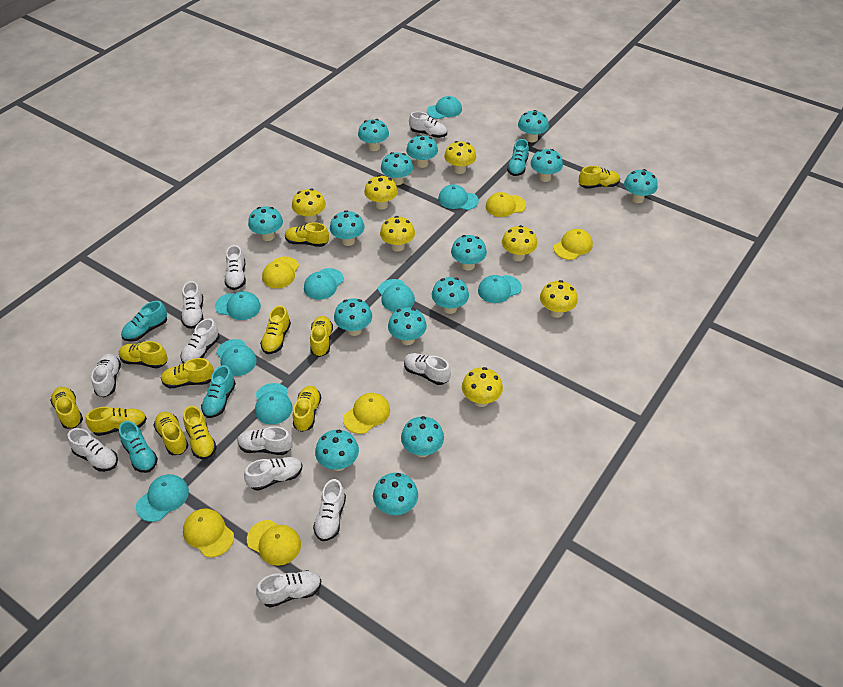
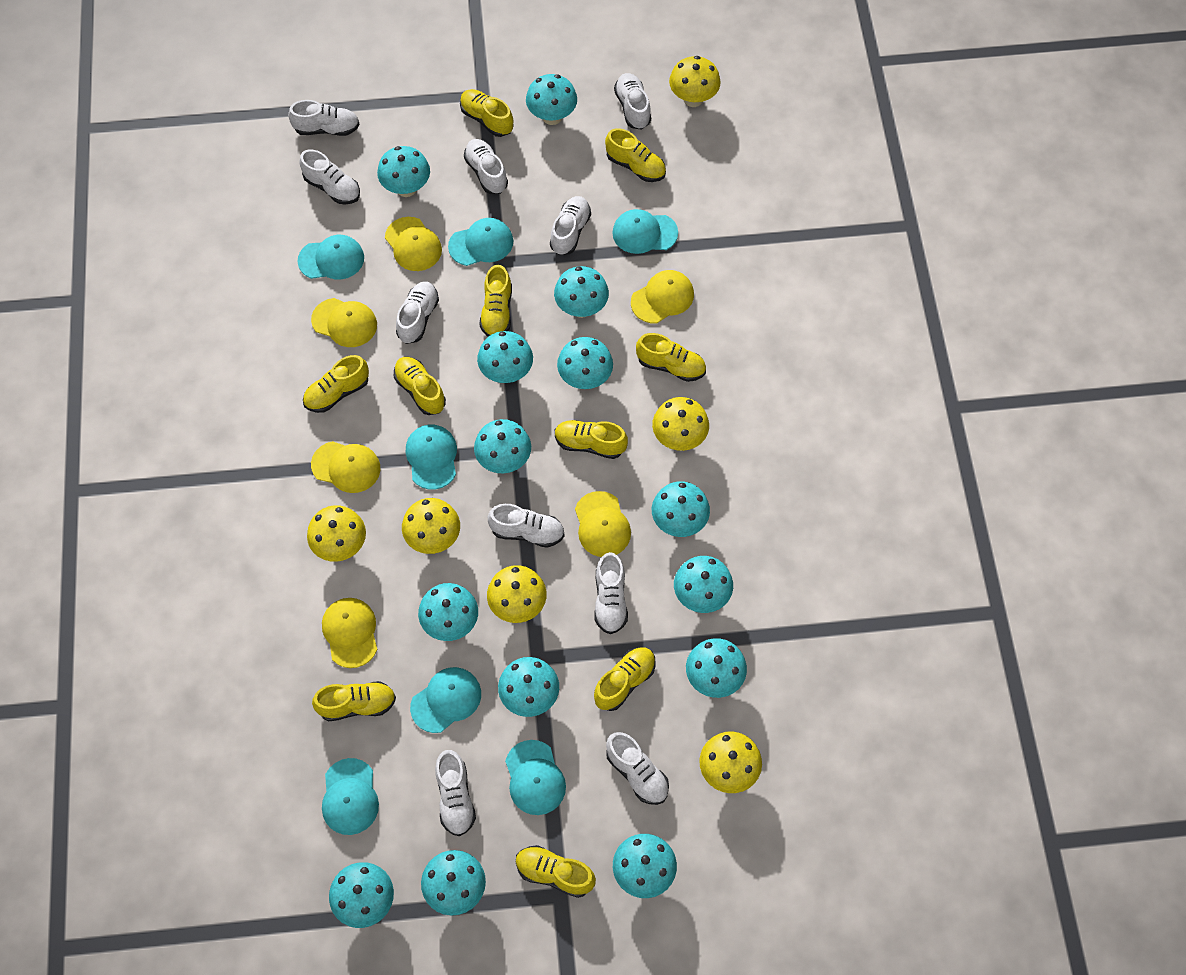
turquoise cap: [136,474,189,522] [215,291,261,320] [216,339,257,376] [255,383,292,425] [304,268,344,300] [378,279,415,312] [427,96,462,119] [438,184,479,210] [478,275,522,303] = 9 -> [298,235,364,279] [322,758,379,835] [406,425,457,490] [410,667,481,733] [448,218,513,266] [505,740,566,815] [612,209,678,254] = 7
turquoise mushroom: [248,206,283,241] [315,430,359,471] [330,210,365,246] [334,298,372,336] [358,119,389,151] [373,473,418,515] [381,152,413,185] [388,307,427,345] [401,416,444,457] [406,135,438,168] [432,277,469,314] [451,235,487,270] [518,110,549,142] [531,149,563,182] [624,169,658,203] = 15 -> [329,862,394,928] [377,146,430,197] [418,583,478,641] [421,850,486,916] [474,419,531,473] [477,331,533,383] [498,657,559,717] [526,74,577,125] [554,266,609,318] [557,337,613,389] [613,834,677,898] [652,481,710,537] [674,556,733,613] [686,638,747,698] = 14
turquoise shoe: [119,421,158,473] [121,301,167,342] [201,365,236,418] [507,139,529,176] = 4 -> none = 0
white shoe: [67,428,118,472] [91,354,121,397] [181,281,203,329] [181,318,219,363] [225,245,246,290] [238,426,293,455] [244,457,302,491] [256,570,321,608] [313,479,346,541] [404,353,451,385] [409,112,447,138] = 11 -> [288,100,360,136] [300,150,360,204] [396,281,439,344] [435,750,476,836] [464,139,508,194] [487,504,565,548] [550,196,591,255] [594,552,628,634] [606,732,669,805] [614,73,651,130] = 10
yellow mushroom: [292,189,326,223] [364,175,398,209] [380,216,415,252] [444,141,476,174] [462,367,503,407] [502,225,537,261] [540,280,578,318] = 7 -> [307,505,366,562] [402,498,460,554] [487,565,547,623] [652,397,709,451] [669,56,721,107] [699,731,762,793] = 6
yellow shoe: [50,387,83,429] [86,407,147,436] [119,341,168,368] [153,412,188,455] [161,358,214,388] [183,406,217,460] [260,305,291,354] [285,222,329,247] [293,386,321,432] [310,316,333,357] [579,166,620,189] = 11 -> [303,355,369,413] [312,681,396,721] [394,357,446,415] [460,89,513,137] [479,265,512,337] [516,845,596,898] [555,420,628,459] [594,647,656,711] [605,128,666,182] [636,333,706,382] = 10

